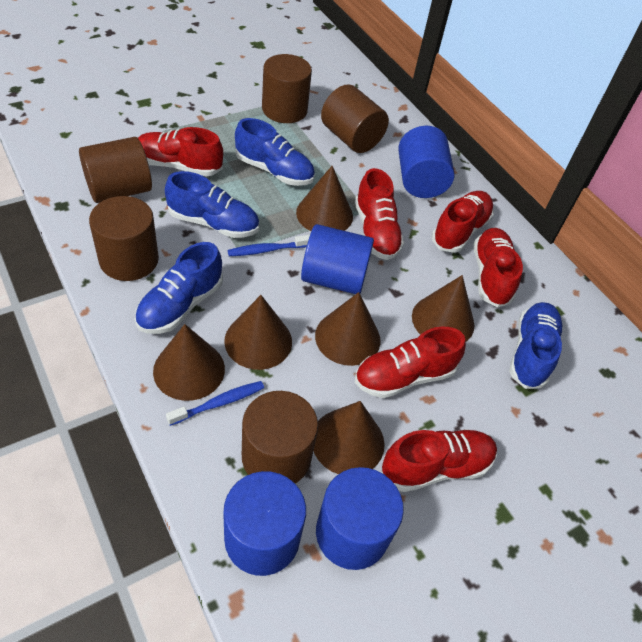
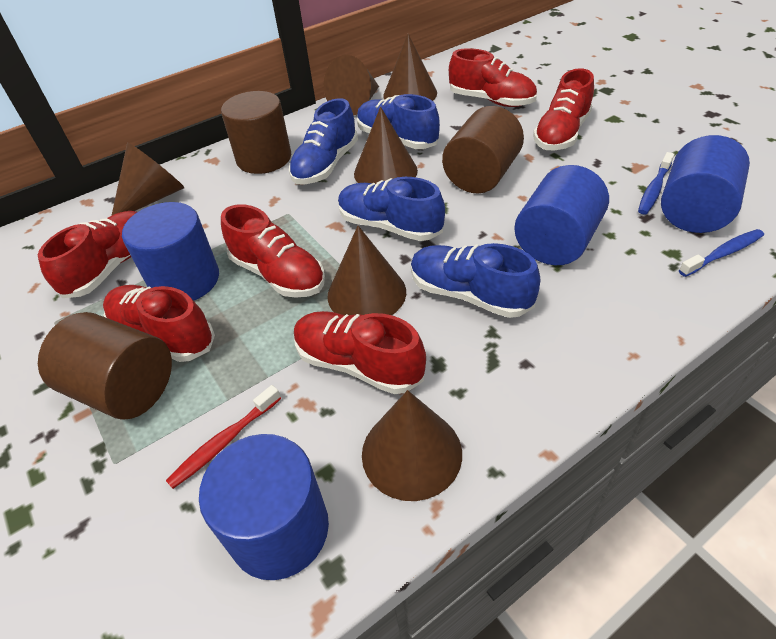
brown cylinder: [79,137,152,203] [89,196,159,281] [242,391,318,483] [262,54,312,123] [321,84,389,153] = 5 -> [38,312,172,420] [221,91,291,174] [442,106,524,193] = 3
red toothbrush: none = 0 -> [166,385,281,489] = 1

